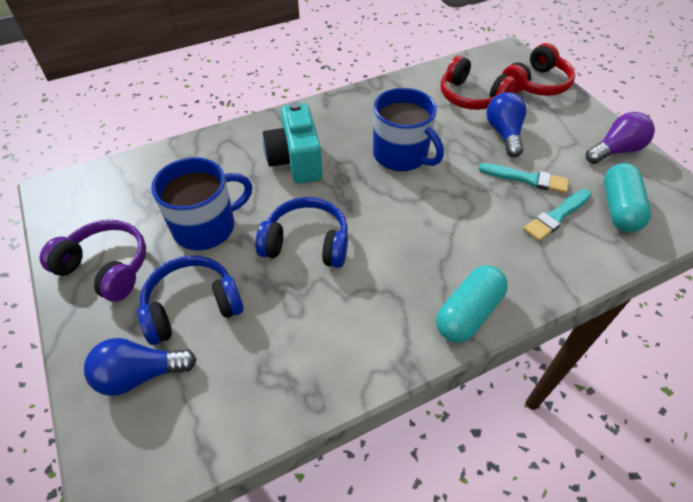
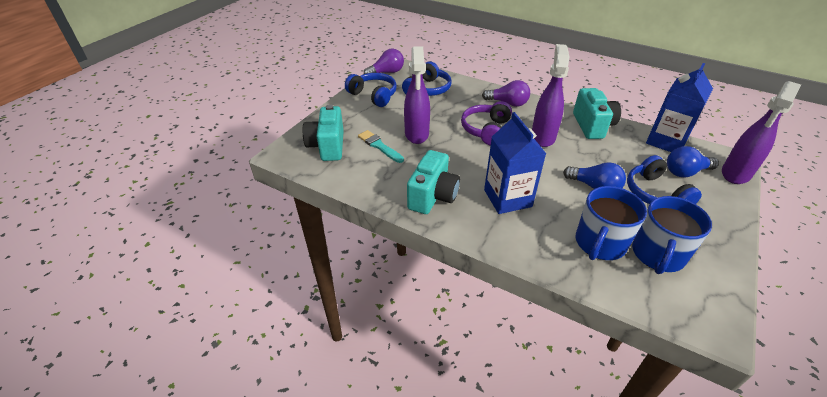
blue carton: none = 0 -> [484,112,546,214] [646,63,713,152] = 2
blue headphones: [137,256,244,345] [256,197,348,268] = 2 -> [345,73,397,107] [402,61,452,96] [627,155,702,204] = 3
purple light bulb: [586,112,655,164] = 1 -> [364,48,404,74] [482,80,530,107] = 2
purple spray bottle: none = 0 -> [404,47,430,144] [532,44,569,147] [722,81,801,184] = 3
red headphones: [440,55,516,110] [502,43,575,96] = 2 -> none = 0
turquoise brush: [479,163,569,194] [523,189,591,241] = 2 -> [358,130,404,163] = 1
turquoise camera: [263,102,322,184] = 1 -> [303,104,344,161] [407,150,460,214] [573,88,621,139] = 3
turquoise capsule: [436,265,508,343] [604,163,651,232] = 2 -> none = 0

